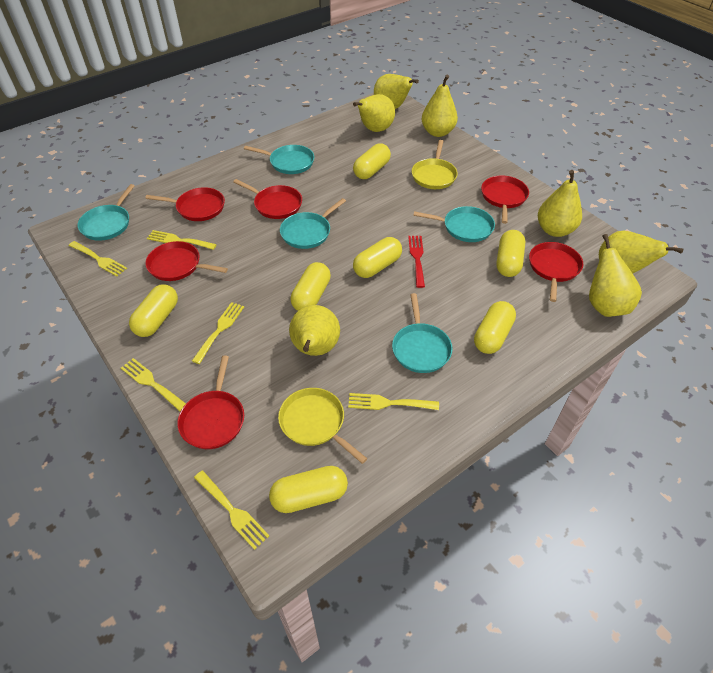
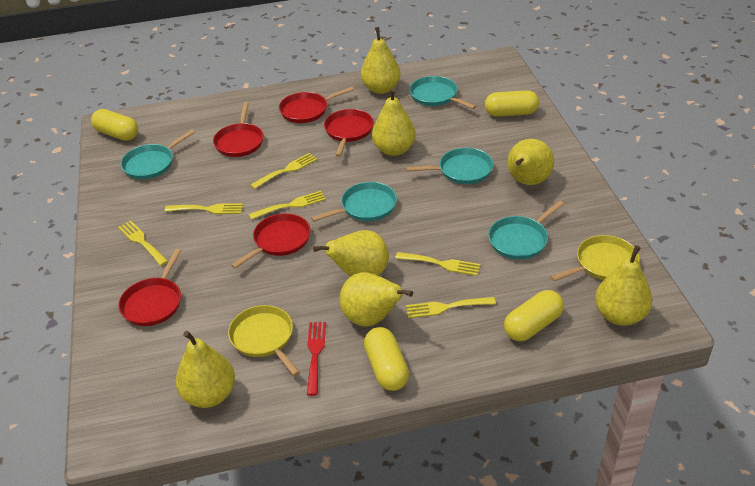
red pan: [145,187,225,221] [145,241,228,281] [177,356,244,449] [233,179,302,219] [481,175,529,224] [529,242,583,302] = 6 -> [118,249,181,326] [213,102,264,157] [231,213,311,269] [279,87,354,123] [324,109,374,157] = 5
yellow capsule: [129,284,178,337] [269,466,348,513] [290,262,331,311] [353,143,391,179] [353,237,402,278] [474,301,516,354] [496,230,525,277] = 7 -> [91,109,138,141] [364,327,409,391] [485,90,539,117] [504,290,564,341] = 4

